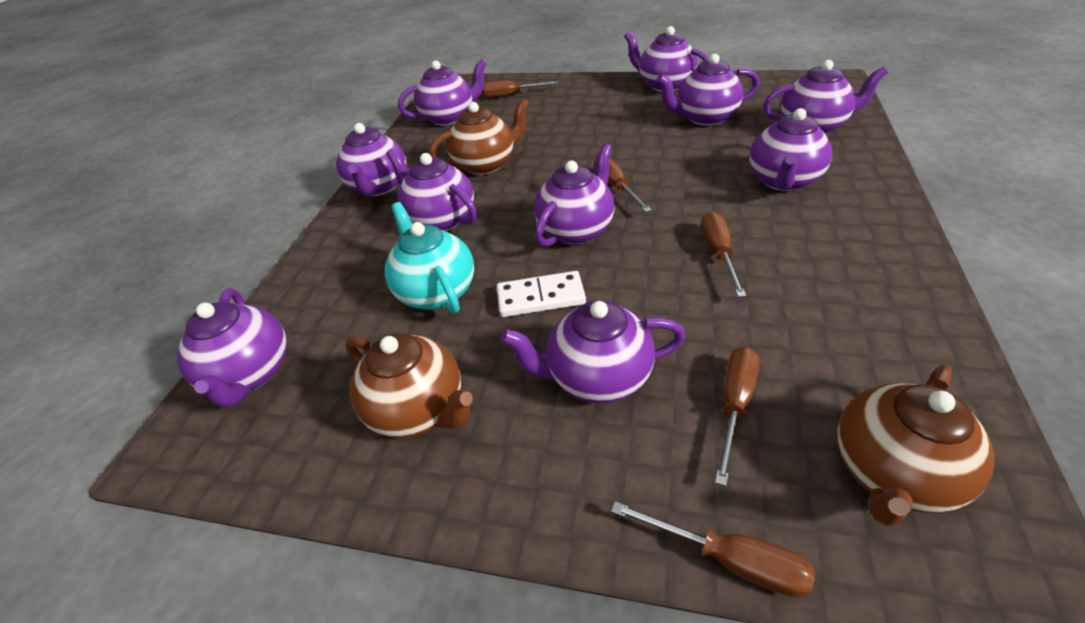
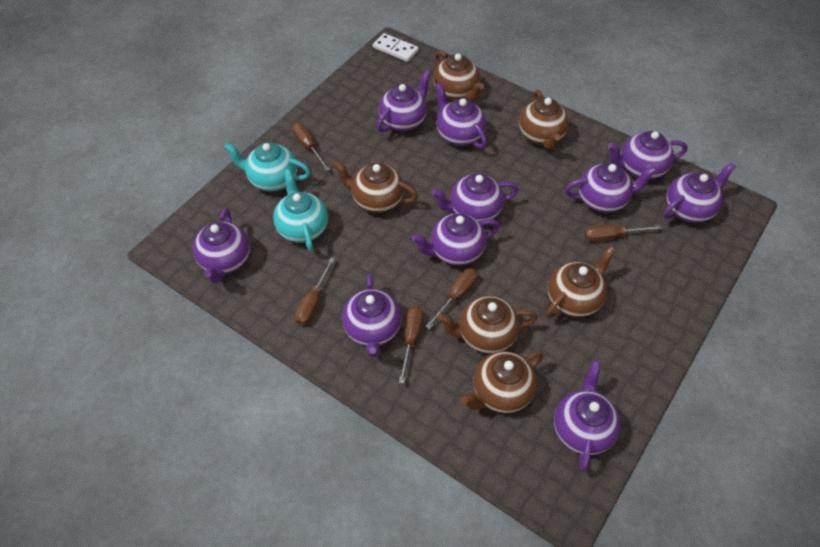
brown teapot: [345,333,473,438] [429,98,530,175] [838,365,995,526] = 3 -> [333,160,418,213] [433,51,484,101] [437,296,537,354] [462,350,544,413] [519,90,569,150] [546,246,615,318] = 6
turquoise teapot: [385,202,474,314] = 1 -> [224,142,311,192] [273,169,328,251] = 2

